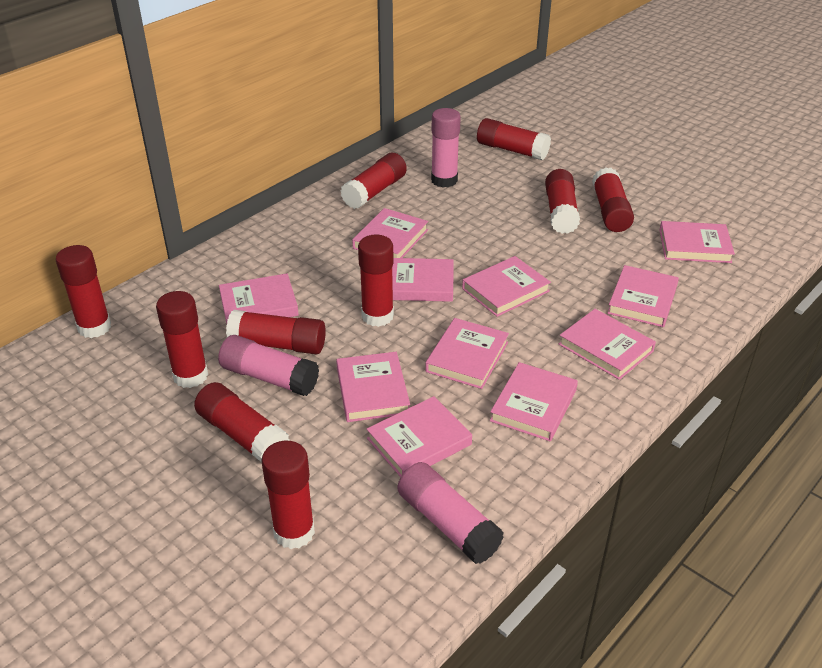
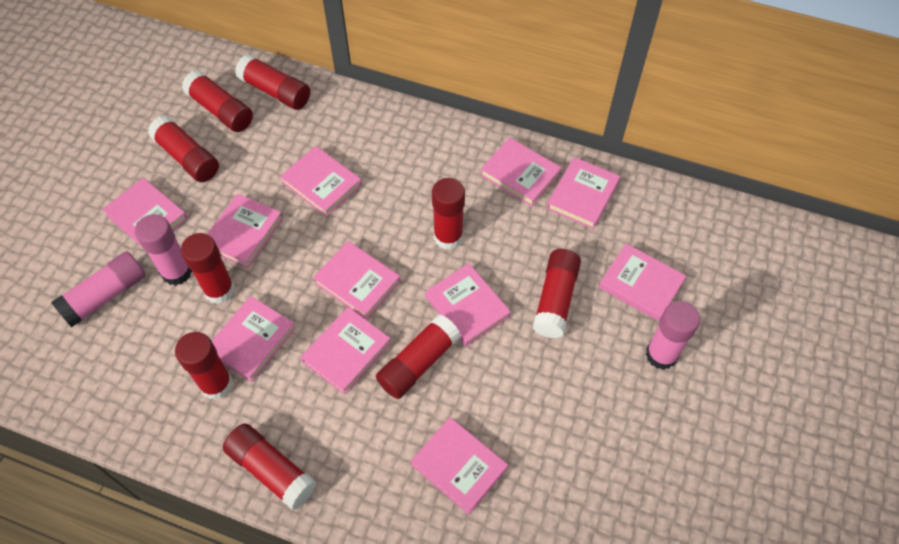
red glue stick: [56,245,111,338] [156,291,208,388] [194,382,290,462] [226,310,326,355] [261,441,315,549] [340,153,407,209] [358,234,394,327] [477,118,551,160] [545,169,580,234] [592,167,634,232] = 10 -> [148,115,219,182] [175,332,233,400] [181,233,235,304] [182,70,253,132] [223,423,317,510] [235,54,310,110] [376,314,461,399] [432,178,465,250] [533,249,581,338] = 9

